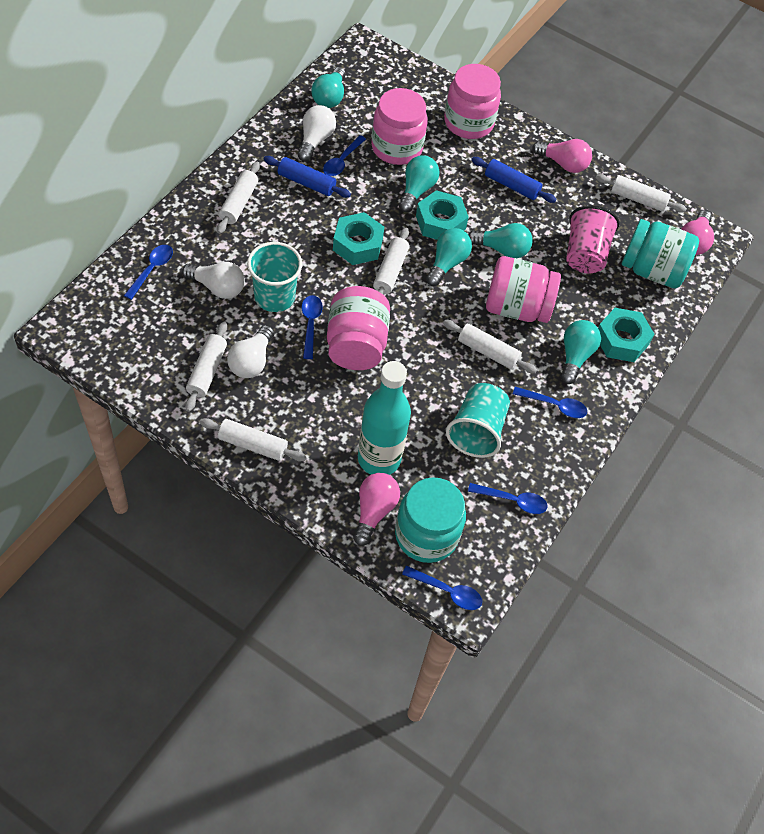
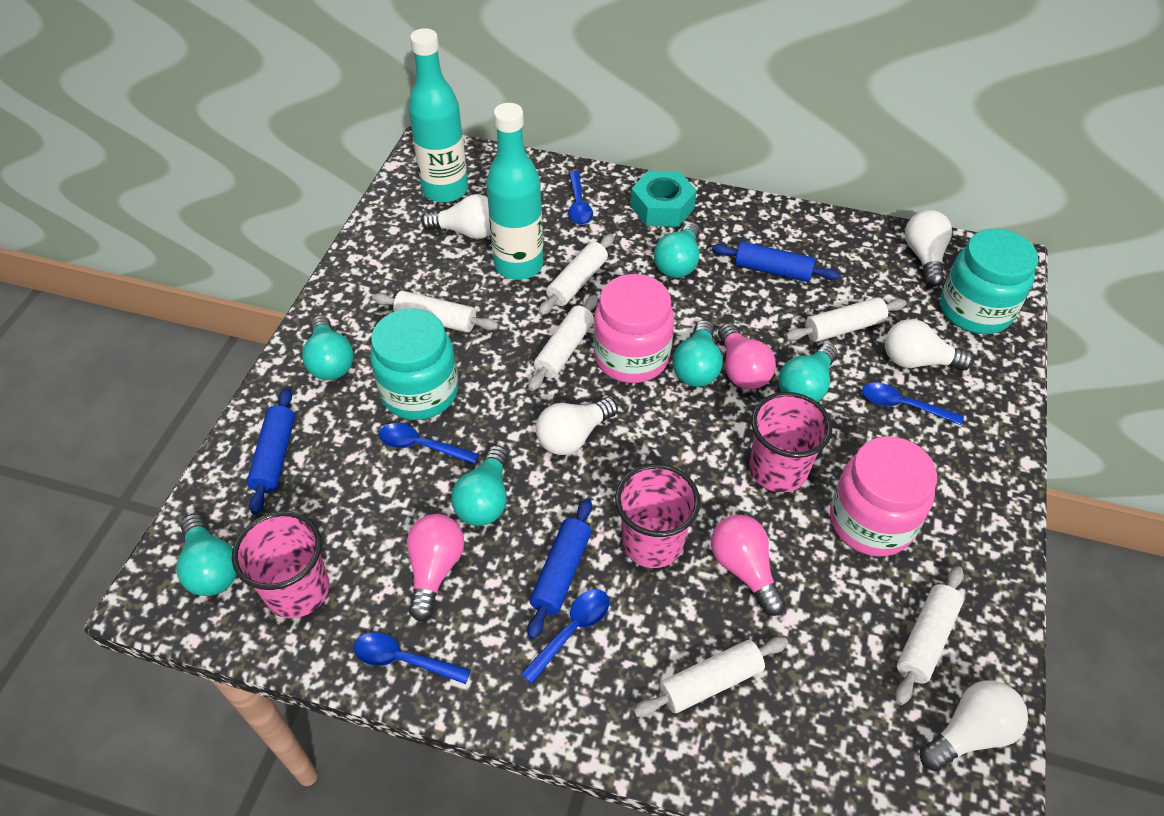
blue rolling pin: [263,156,351,198] [471,157,557,203] = 2 -> [247,388,295,514] [527,498,592,639] [712,241,839,282] = 3
blue spoon: [124,245,173,300] [301,295,323,359] [323,135,366,176] [402,566,482,610] [468,483,548,514] [513,387,587,418] = 6 -> [354,632,471,684] [379,423,479,465] [521,589,609,684] [568,171,593,225] [862,382,963,425] = 5
pink cup: [566,205,620,273] = 1 -> [232,511,329,618] [615,464,700,568] [749,392,832,492] = 3
pink jar: [327,286,390,370] [371,88,428,165] [444,64,501,139] [486,256,561,323] = 4 -> [593,274,674,383] [830,436,937,556] = 2
turquoise bottle: [358,361,411,475] = 1 -> [409,28,468,203] [486,103,544,280] = 2
turquoise cup: [247,242,302,312] [446,383,510,458] = 2 -> none = 0
turquoise light bulb: [312,67,345,108] [399,155,440,212] [426,228,472,286] [468,223,533,258] [561,320,601,384] = 5 -> [176,514,237,596] [302,315,354,380] [451,445,508,526] [654,222,700,278] [673,320,723,387] [778,344,838,402] = 6
turquoise nut: [333,212,384,265] [416,190,469,240] [598,308,654,362] = 3 -> [631,171,697,227] = 1
white light bulb: [182,262,245,299] [227,325,274,378] [298,105,336,161] = 3 -> [421,194,491,239] [536,397,618,455] [885,319,974,371] [905,210,952,287] [920,680,1028,771] = 5

